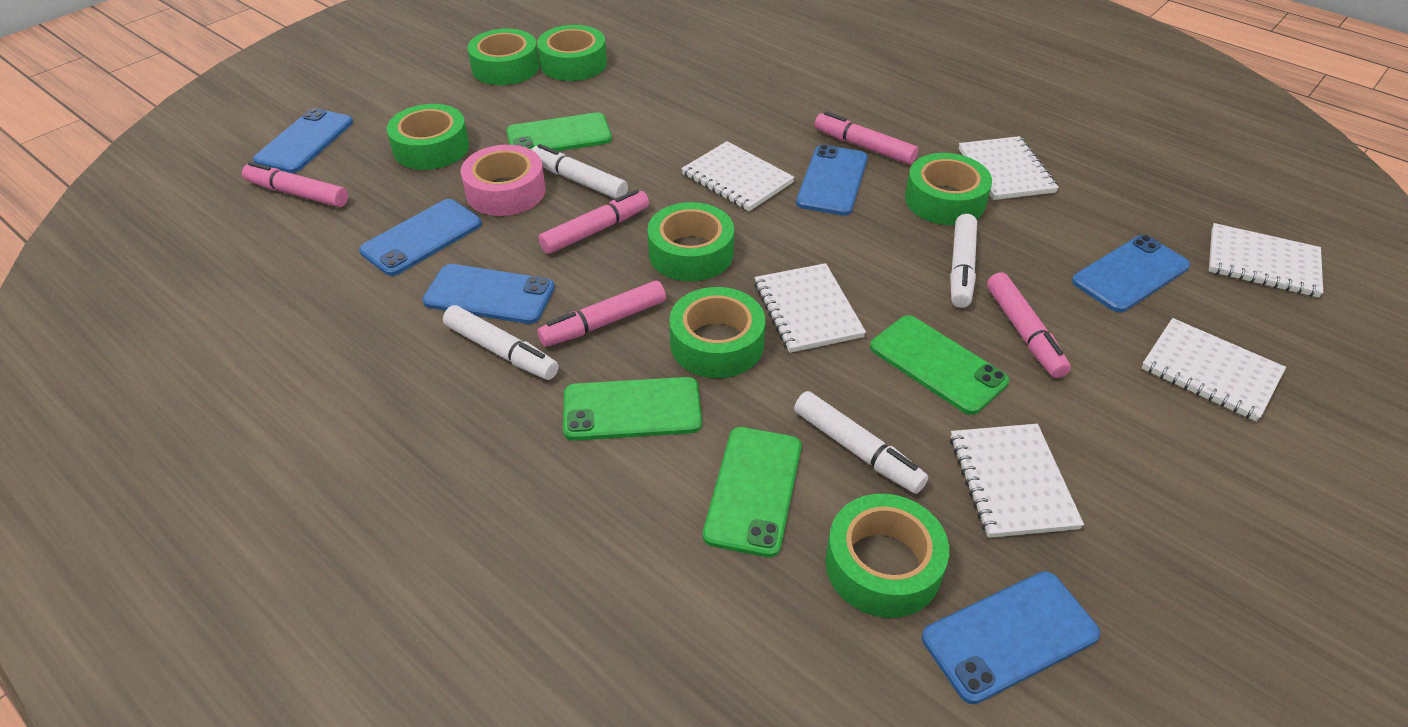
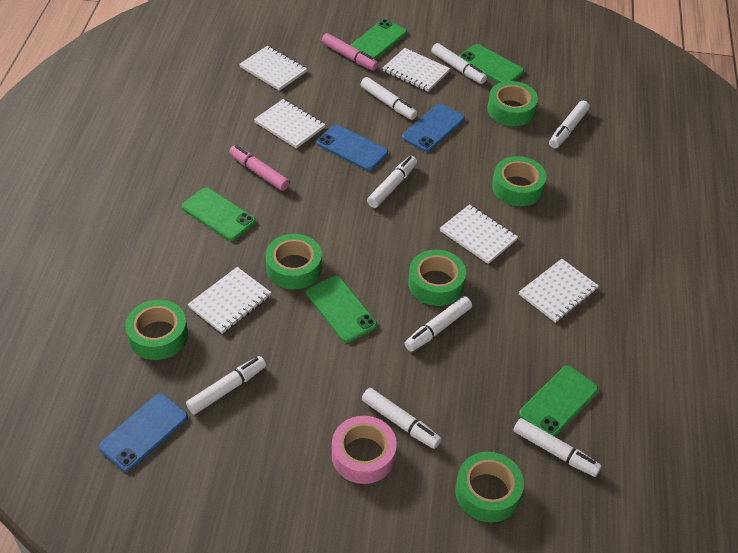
blue phone: [253,108,353,173] [359,199,482,276] [423,264,555,324] [796,145,868,216] [922,571,1100,704] [1072,235,1190,313] = 6 -> [98,393,188,472] [317,125,388,171] [402,104,465,152] = 3
green phone: [506,112,612,151] [563,377,702,441] [703,427,802,558] [870,315,1009,415] = 4 -> [182,188,256,241] [306,276,377,343] [350,19,407,60] [459,44,524,83] [519,366,598,437] = 5
green tape: [387,104,469,170] [467,29,539,85] [537,25,607,81] [647,202,734,281] [669,287,765,378] [825,494,949,618] [905,153,992,225] = 7 -> [125,300,188,360] [265,234,322,289] [408,250,466,306] [455,452,524,522] [487,81,538,126] [492,156,546,206] = 6
pink marker: [242,162,348,207] [537,281,666,347] [539,189,649,254] [815,111,918,165] [987,272,1071,378] = 5 -> [229,145,290,191] [322,33,378,71] = 2
white marker: [443,305,559,380] [532,144,628,199] [794,391,928,494] [950,214,977,308] = 4 -> [186,356,266,414] [361,77,417,120] [362,388,441,449] [367,156,417,208] [405,296,472,352] [431,43,487,84] [514,418,602,477] [549,101,590,148] = 8

